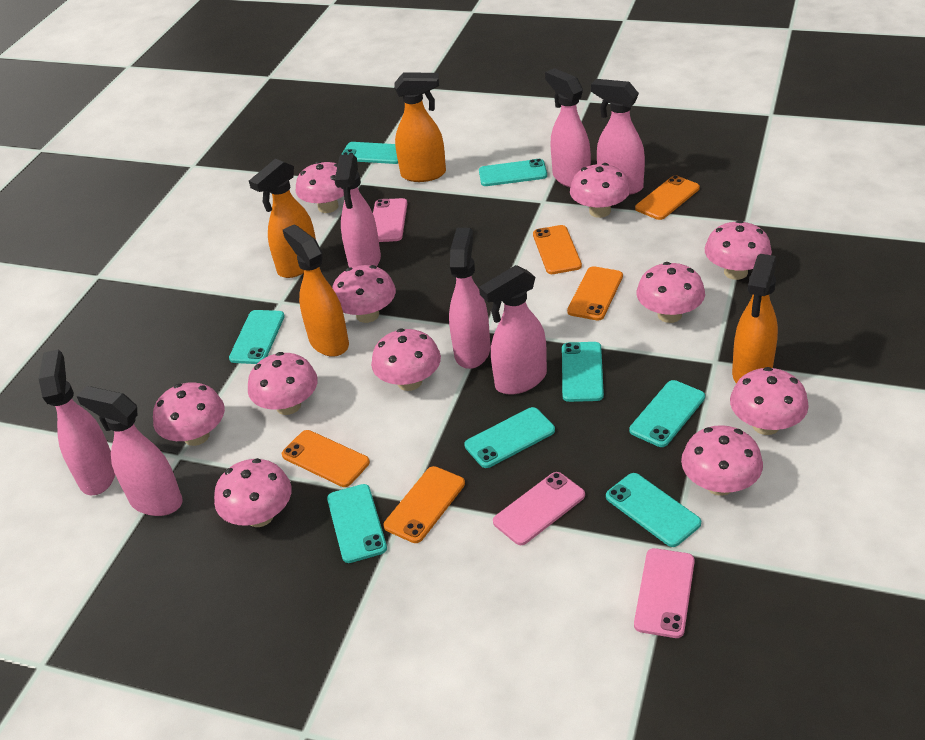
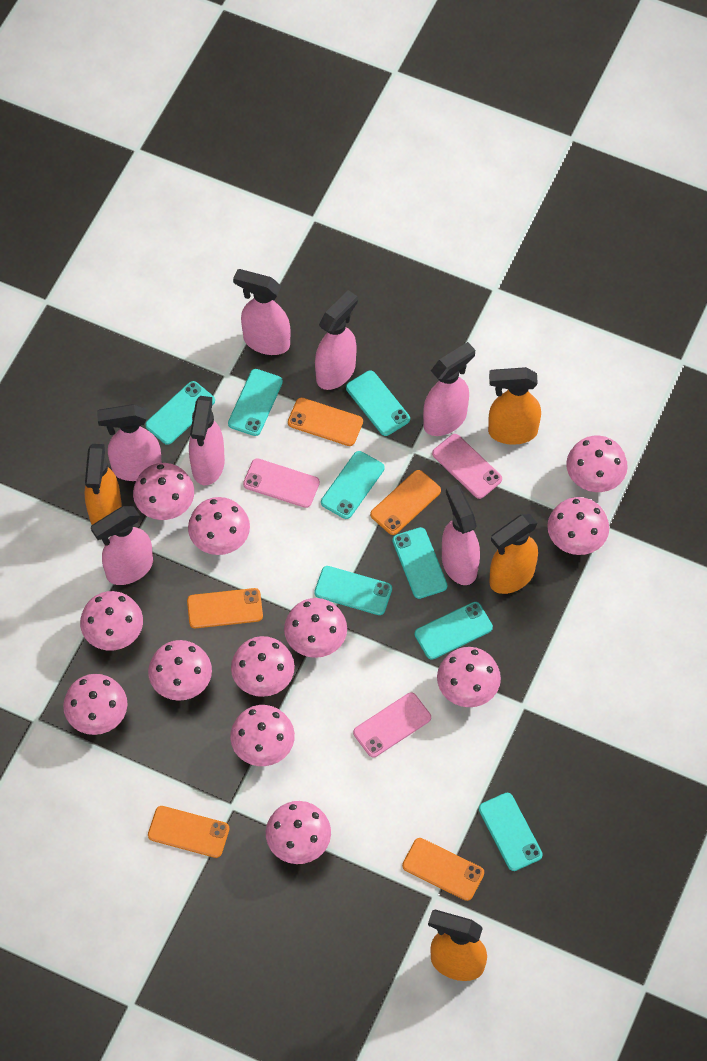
pink mushroom: [153,382,225,446] [214,458,292,527] [248,352,318,415] [296,161,344,213] [332,265,396,323] [371,329,441,391] [570,163,630,218] [636,262,705,323] [681,425,763,496] [705,220,772,280] [730,367,809,435] = 11 -> [63,674,128,735] [80,591,143,651] [133,463,194,520] [148,640,212,701] [188,497,250,555] [230,705,295,766] [231,636,295,697] [266,801,331,864] [284,598,347,658] [437,647,501,707] [547,497,609,555] [566,436,628,492] = 12

